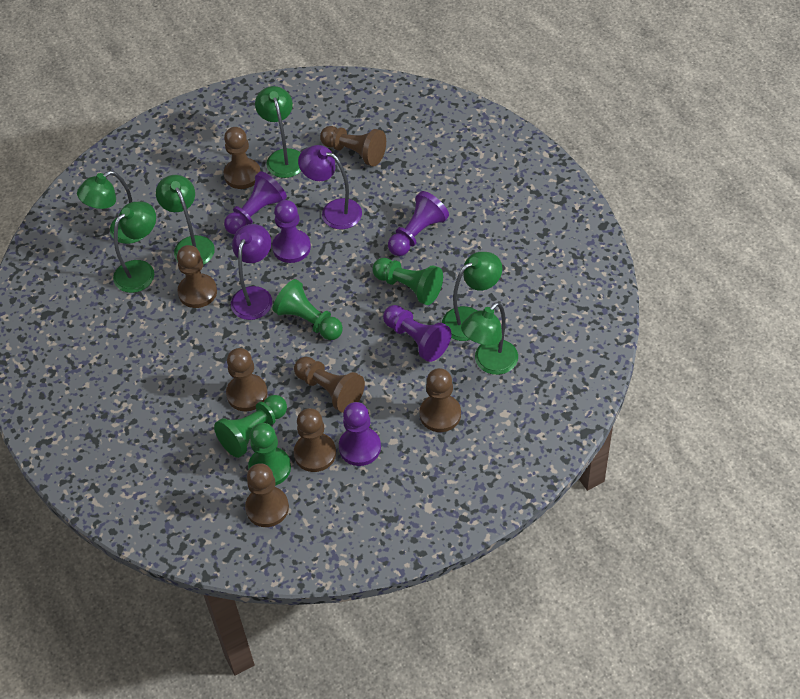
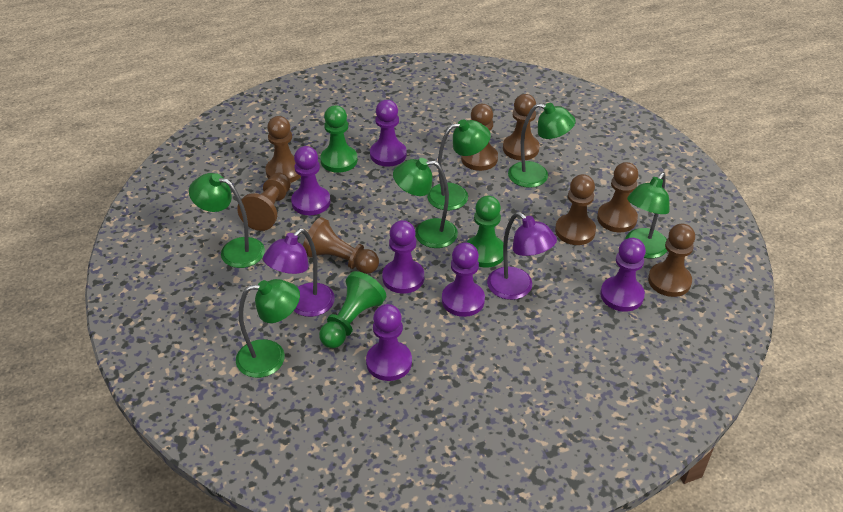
green pawn: [214,395,287,458] [248,423,291,486] [273,279,343,340] [372,258,443,305] = 4 -> [319,271,386,348] [320,105,358,173] [467,196,504,267] = 3
purple pawn: [224,171,287,235] [272,200,311,263] [339,402,381,466] [383,305,451,362] [388,191,449,256] = 5 -> [291,146,330,215] [366,304,412,381] [370,100,407,167] [382,220,424,293] [442,242,485,317] [600,238,646,312] = 6

